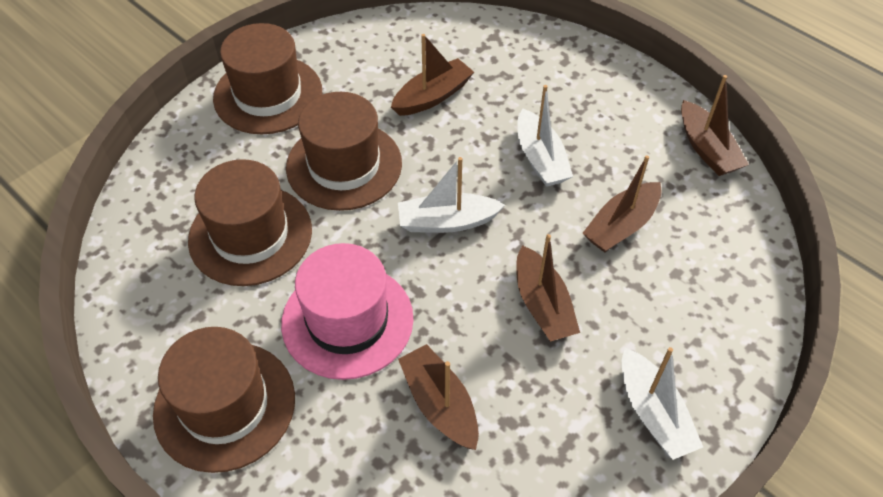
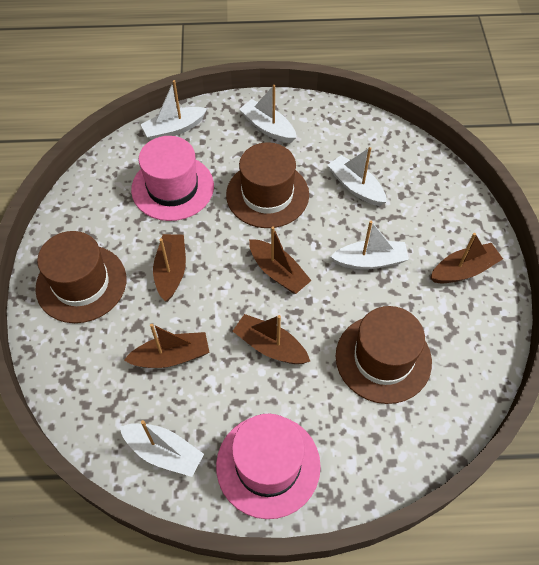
brown hat: [153,327,295,473] [188,159,312,286] [213,23,322,134] [286,92,402,211] = 4 -> [35,231,126,323] [226,142,309,228] [336,306,432,404] = 3
pink hat: [281,243,414,380] = 1 -> [131,136,214,221] [216,414,321,519] = 2
white boat: [398,157,505,233] [517,85,573,187] [622,347,703,460] = 3 -> [120,420,204,477] [140,80,207,140] [239,85,297,143] [328,147,387,206] [330,221,409,270] = 5

